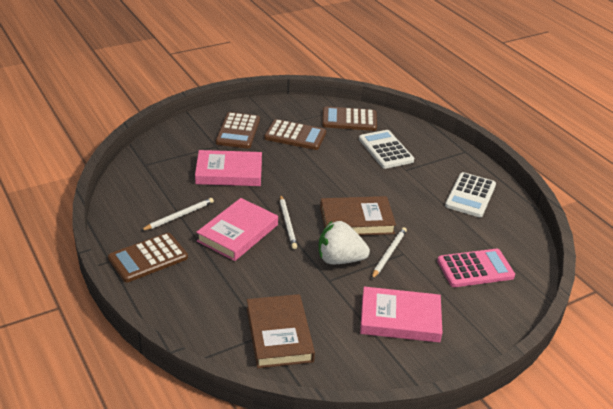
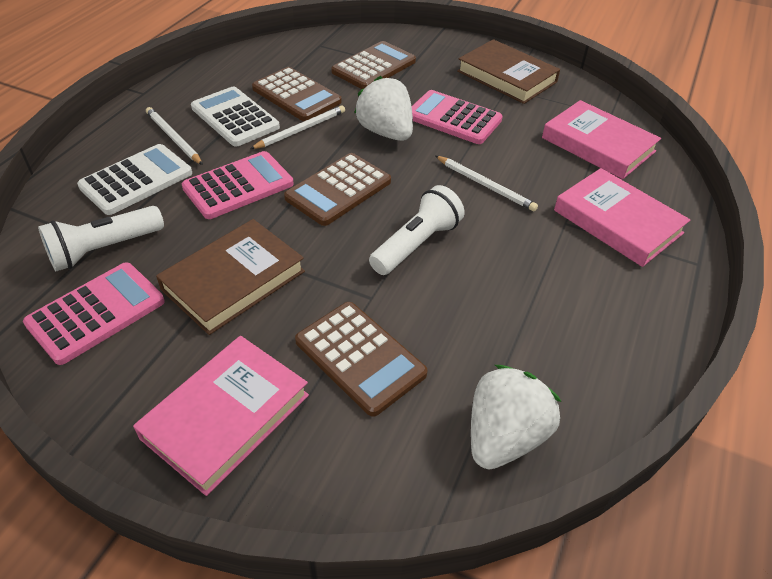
pink calculator: [437,249,515,287] = 1 -> [23,262,165,365] [182,151,294,219] [412,90,503,144] = 3
white flashlight: none = 0 -> [38,206,164,271] [369,185,465,275] = 2
white strawberry: [319,221,370,264] = 1 -> [354,76,413,141] [471,365,562,469] = 2

